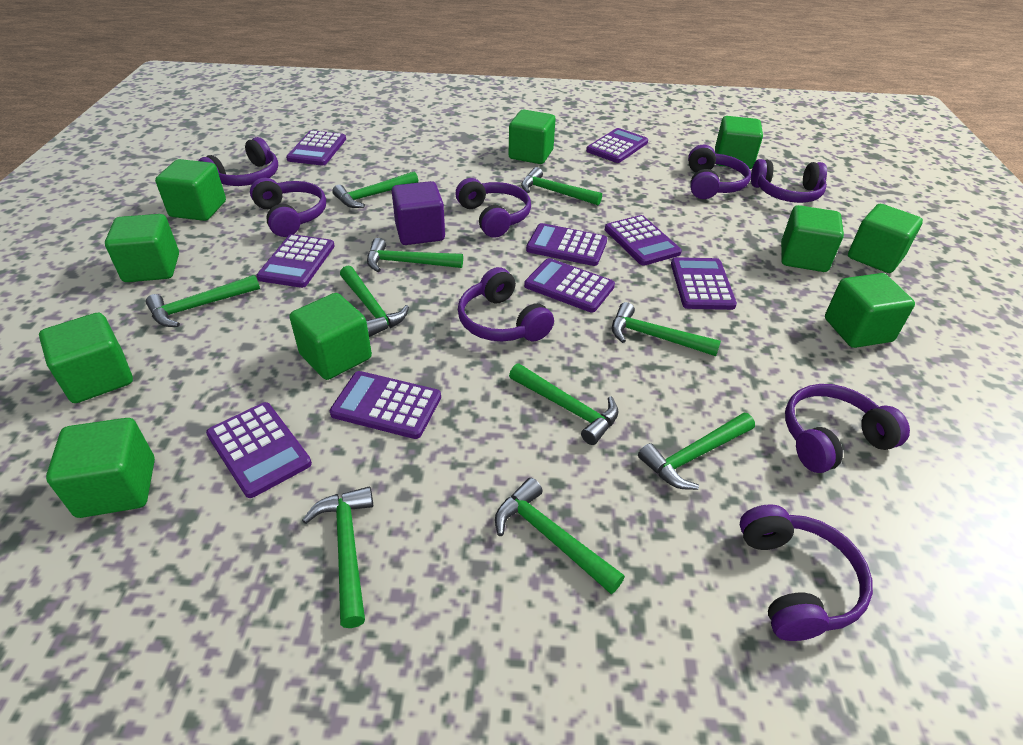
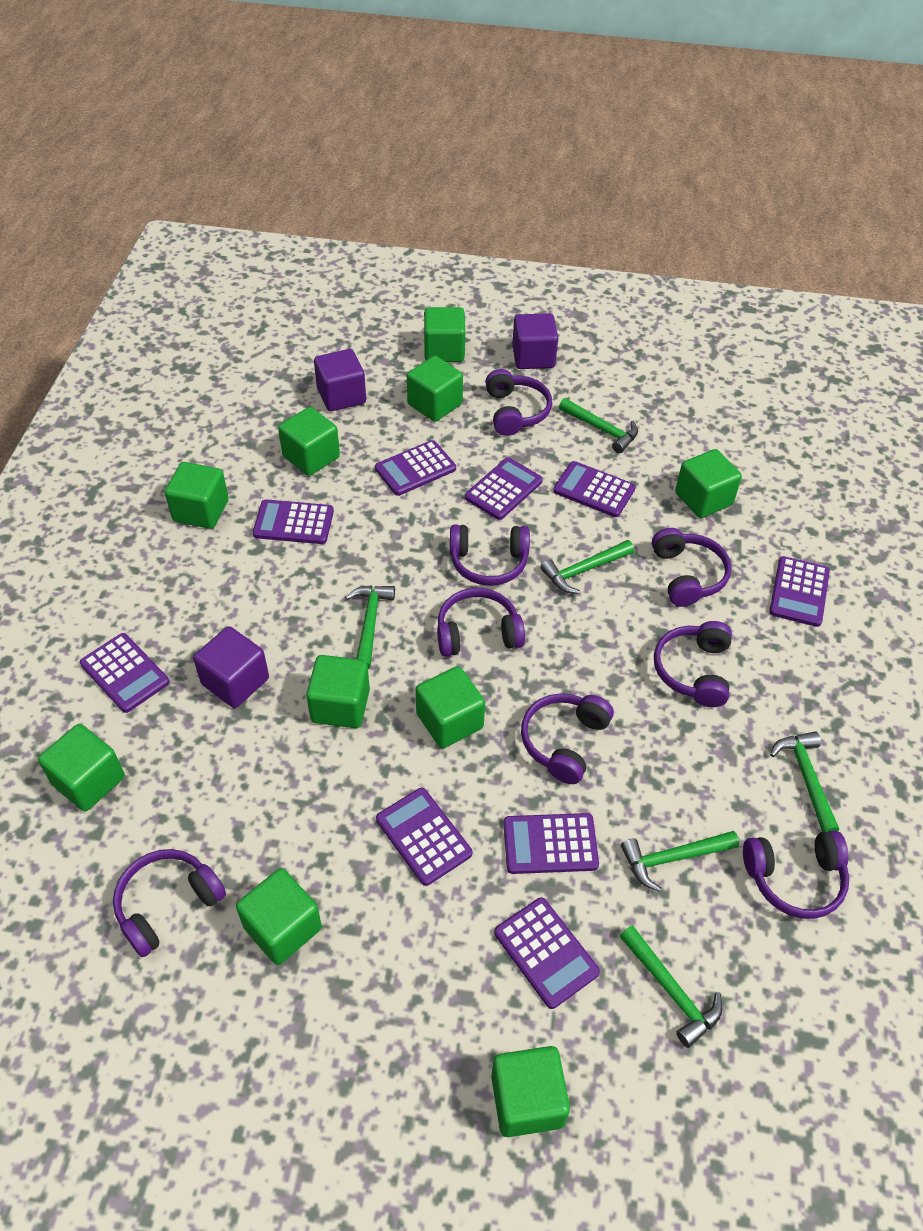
green hammer: [146,275,260,327] [302,487,373,628] [332,172,418,208] [340,266,409,337] [367,238,463,272] [495,478,625,594] [509,363,619,445] [521,167,602,205] [612,302,721,356] [638,413,755,490] = 10 -> [345,585,395,669] [540,540,634,594] [559,398,638,453] [619,925,722,1048] [621,831,740,891] [770,731,839,832] = 6
purple cube: [392,181,445,245] = 1 -> [193,627,269,708] [314,349,366,411] [512,313,558,369] = 3

